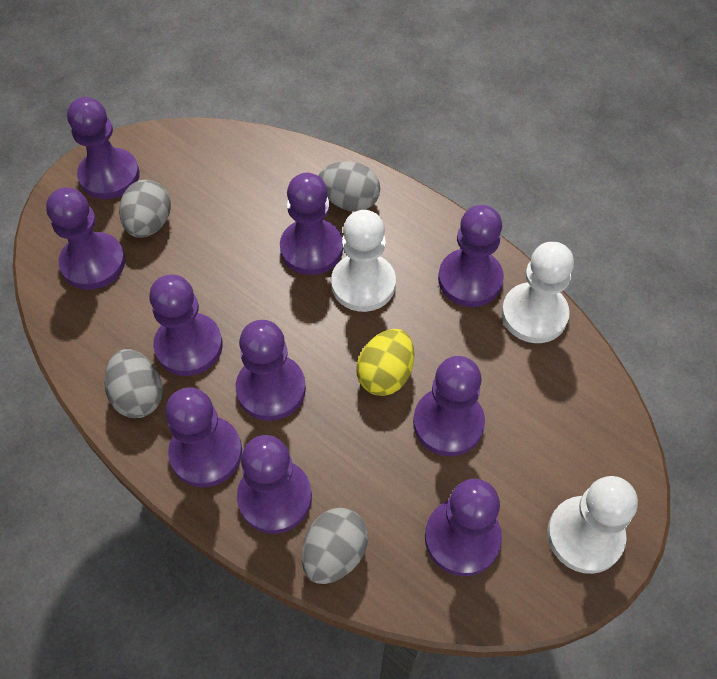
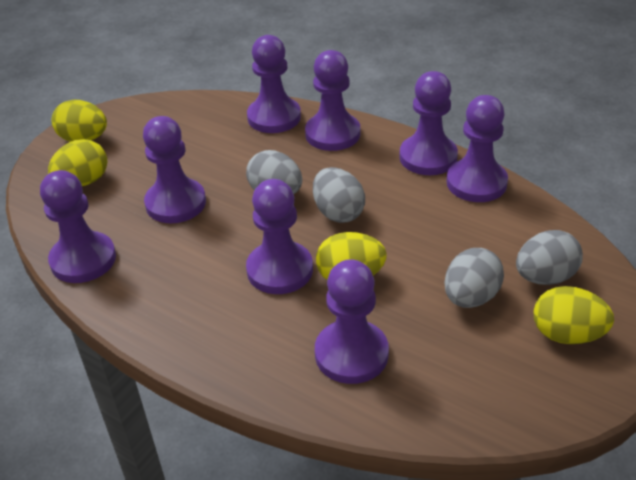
purple pawn: [46,187,125,290] [67,97,140,199] [149,274,223,376] [165,388,242,487] [236,320,306,421] [237,435,312,534] [280,173,343,275] [413,356,485,456] [425,479,502,576] [438,205,504,307] = 10 -> [40,170,116,283] [143,116,206,223] [246,179,313,294] [247,35,301,133] [305,50,360,151] [315,259,389,384] [399,71,458,175] [447,95,508,202] = 8
white pawn: [331,210,396,312] [502,242,574,343] [547,476,638,574] = 3 -> none = 0
yellow egg: [356,329,414,396] = 1 -> [48,139,107,186] [52,100,107,142] [316,232,387,280] [533,286,614,344] = 4

